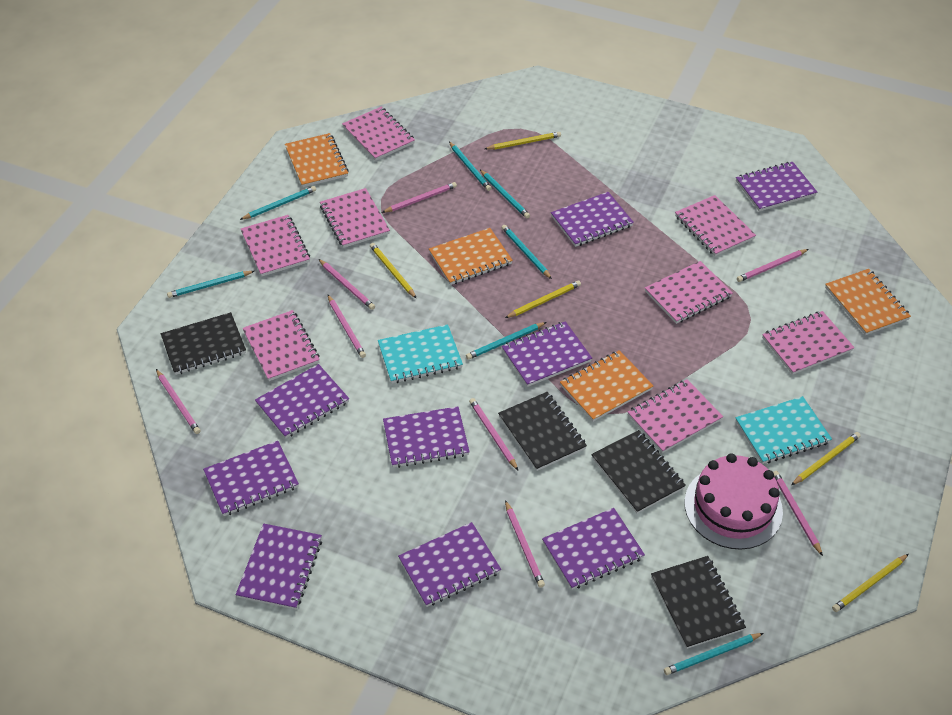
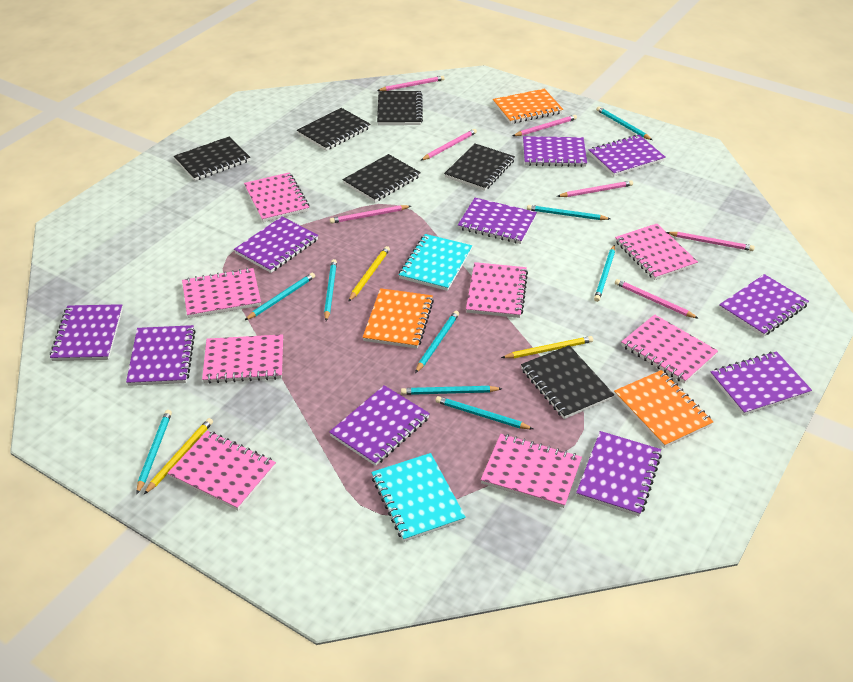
black notebook: [161,312,246,375] [498,392,587,471] [591,430,686,514] [651,556,746,649] = 4 -> [174,137,250,181] [297,108,371,151] [342,154,421,202] [377,91,423,125] [444,143,515,191] [521,345,614,419] = 6
orange notebook: [285,133,349,187] [429,228,513,285] [560,350,653,422] [825,269,911,335] = 4 -> [363,288,434,349] [493,89,563,124] [614,370,713,448] = 3
pink cake: [684,453,783,550] = 1 -> none = 0
pink pencil: [156,369,200,434] [319,259,375,310] [328,295,366,358] [382,182,457,213] [469,398,518,470] [505,500,545,588] [737,249,808,282] [773,471,823,556] = 8 -> [330,205,411,224] [377,76,444,91] [421,129,477,160] [513,115,577,136] [557,180,633,197] [615,279,699,319] [667,232,755,251] = 7
purple notebook: [203,441,299,516] [236,524,322,610] [255,364,349,438] [383,406,470,468] [398,522,501,607] [502,321,592,387] [542,508,645,590] [551,192,634,247] [736,162,817,211] = 9 -> [50,304,123,361] [126,325,196,386] [234,216,318,273] [329,385,430,466] [458,198,537,244] [523,136,587,167] [576,431,662,516] [589,135,666,176] [710,351,812,415] [719,274,809,337] = 10
turquoise pencil: [167,271,254,298] [240,186,316,220] [449,142,491,191] [466,322,546,360] [480,170,530,218] [502,225,552,279] [664,633,763,675] = 7 -> [137,410,172,494] [245,273,315,320] [324,259,337,321] [401,386,503,395] [415,311,459,373] [435,396,533,429] [527,205,610,220] [594,245,615,302] [596,106,652,140] = 9
yellow pencil: [370,243,417,299] [485,132,561,150] [505,280,581,318] [791,432,861,485] [832,554,909,612] = 5 -> [144,418,213,494] [348,246,390,302] [501,336,593,358] = 3

